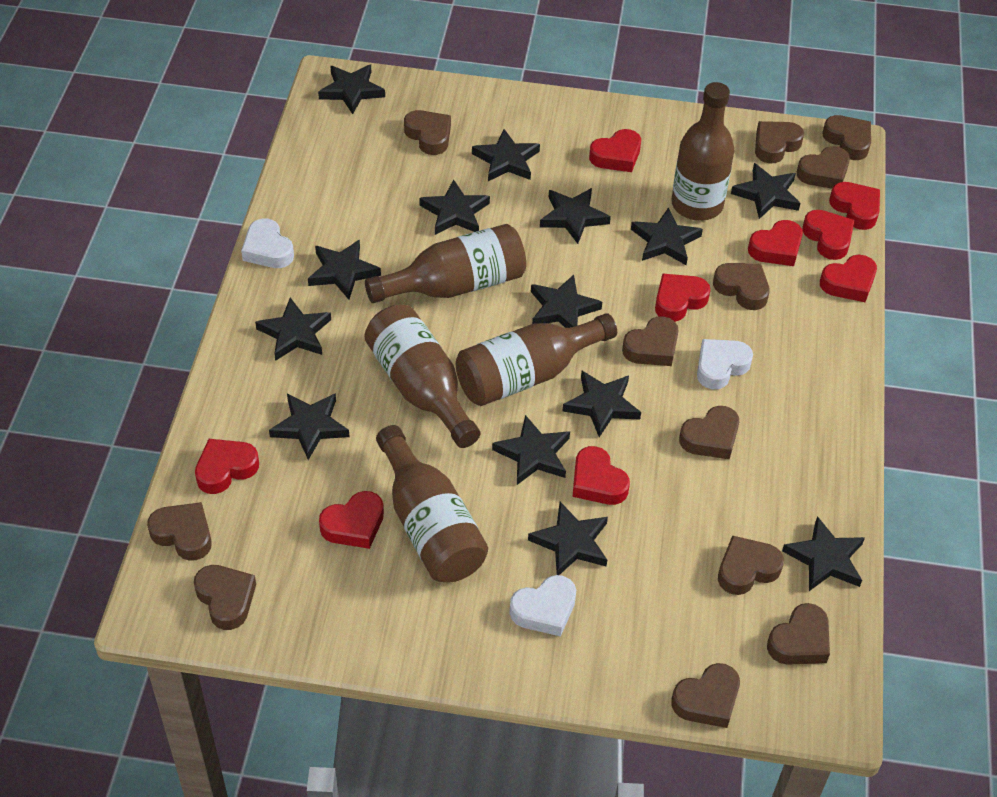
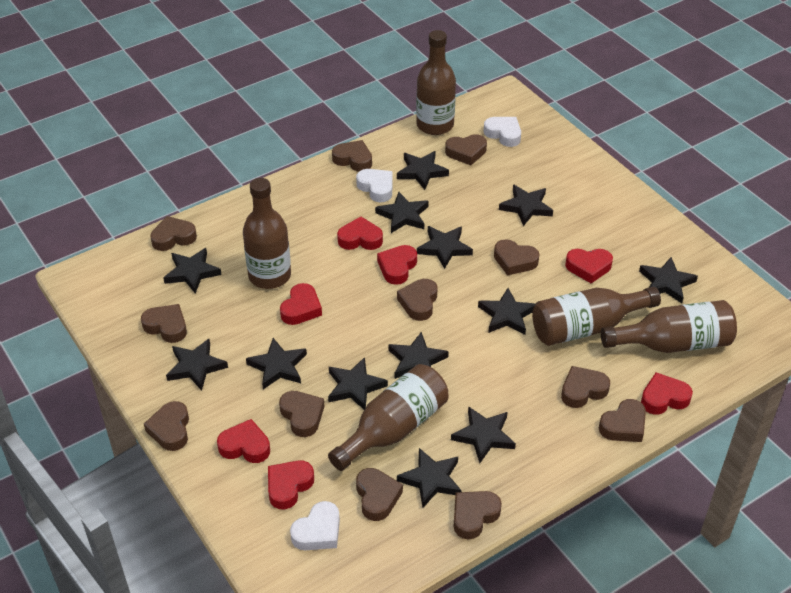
black star: [255,298,331,361] [269,393,349,460] [308,240,381,300] [318,65,385,114] [419,179,490,235] [472,129,540,181] [492,415,570,485] [528,502,608,575] [531,275,602,328] [540,188,611,244] [563,371,641,437] [631,208,703,265] [731,163,800,219] [782,516,865,591] = 14 -> [163,248,222,293] [166,339,228,391] [246,338,307,389] [328,357,388,410] [375,192,429,233] [388,332,449,379] [397,151,449,190] [397,448,462,508] [417,226,473,269] [451,406,516,463] [478,288,535,335] [499,184,553,226] [639,257,698,303] = 13
red heart: [195,439,259,494] [319,491,384,549] [573,446,630,505] [589,129,641,172] [655,273,710,322] [748,220,803,266] [802,210,854,260] [820,255,877,302] [829,182,880,230] = 9 -> [217,419,270,463] [268,460,314,509] [280,283,322,325] [337,217,383,250] [377,245,417,285] [565,249,613,283] [641,372,693,415] = 7

